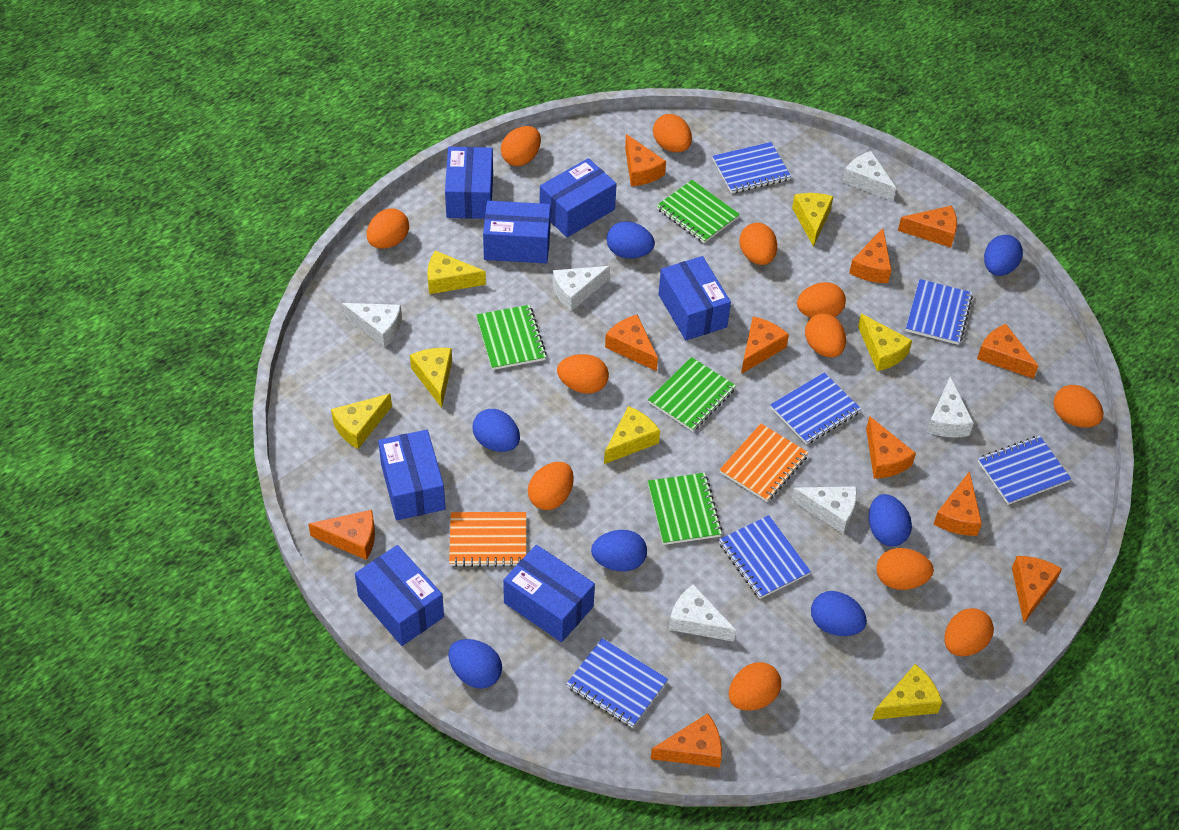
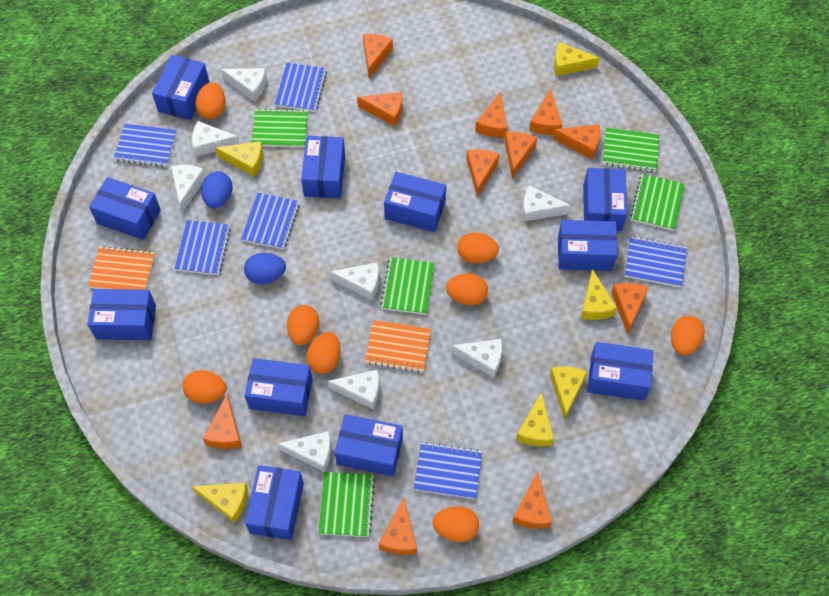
blue box: [355,545,444,646] [378,430,446,521] [445,147,493,219] [483,201,551,263] [503,545,595,642] [540,158,617,237] [658,256,731,340] = 7 -> [87,289,156,340] [89,177,161,240] [152,55,209,120] [244,358,313,416] [245,465,304,540] [301,136,345,198] [334,414,403,477] [384,172,446,232] [558,220,618,271] [583,168,627,231] [587,342,654,401] = 11
blue egg: [448,639,502,689] [473,409,520,452] [591,530,647,571] [607,221,655,259] [811,591,867,636] [869,494,912,546] [984,235,1023,276] = 7 -> [201,171,233,208] [244,253,286,284] = 2
green notebook: [476,305,547,370] [648,357,736,432] [648,473,722,545] [657,180,740,243] = 4 -> [251,108,308,147] [318,472,375,537] [380,257,435,315] [602,128,660,172] [630,174,685,231] = 5
orange egg: [367,208,409,249] [501,126,541,166] [528,462,574,510] [557,354,609,394] [653,114,692,152] [729,662,781,711] [739,223,777,265] [797,282,846,318] [805,313,846,357] [876,548,934,590] [944,608,994,656] [1053,385,1103,428] = 12 -> [182,370,227,404] [195,82,225,119] [287,305,319,345] [306,332,340,374] [432,506,479,542] [446,273,488,305] [457,232,499,264] [671,316,705,355] = 8
white cheese: [342,303,402,348] [553,266,610,311] [669,584,736,642] [791,486,857,534] [843,151,896,201] [927,377,974,437] = 6 -> [171,165,206,213] [192,121,240,157] [221,68,267,101] [278,431,331,472] [328,370,379,409] [330,263,379,301] [451,339,502,378] [522,185,571,222] = 8
yellow cheese: [331,393,392,449] [410,348,452,408] [428,251,486,294] [604,406,660,464] [792,193,834,247] [858,314,912,371] [872,664,942,720] = 7 -> [192,483,248,523] [215,141,263,177] [516,391,554,447] [550,366,587,420] [554,42,600,76] [580,269,617,320] = 6

